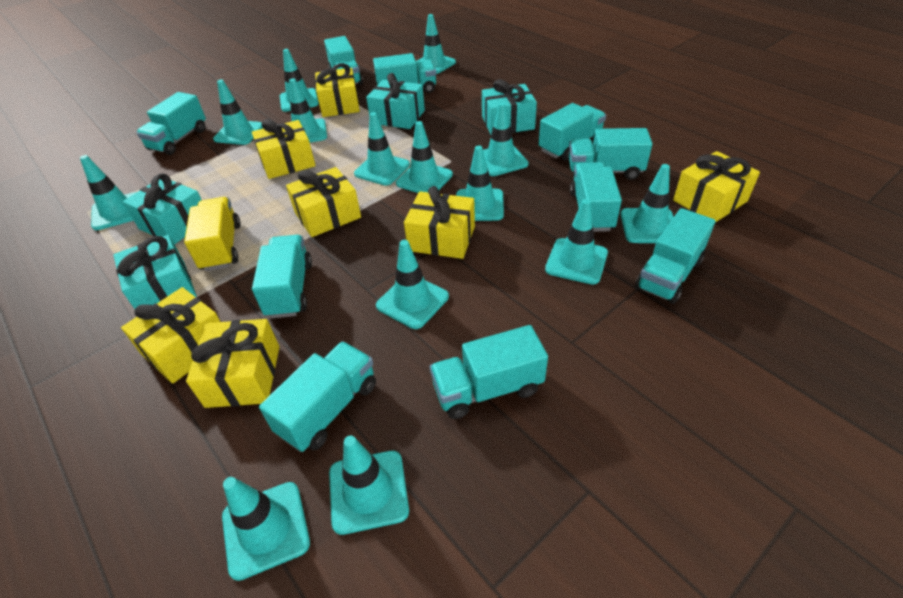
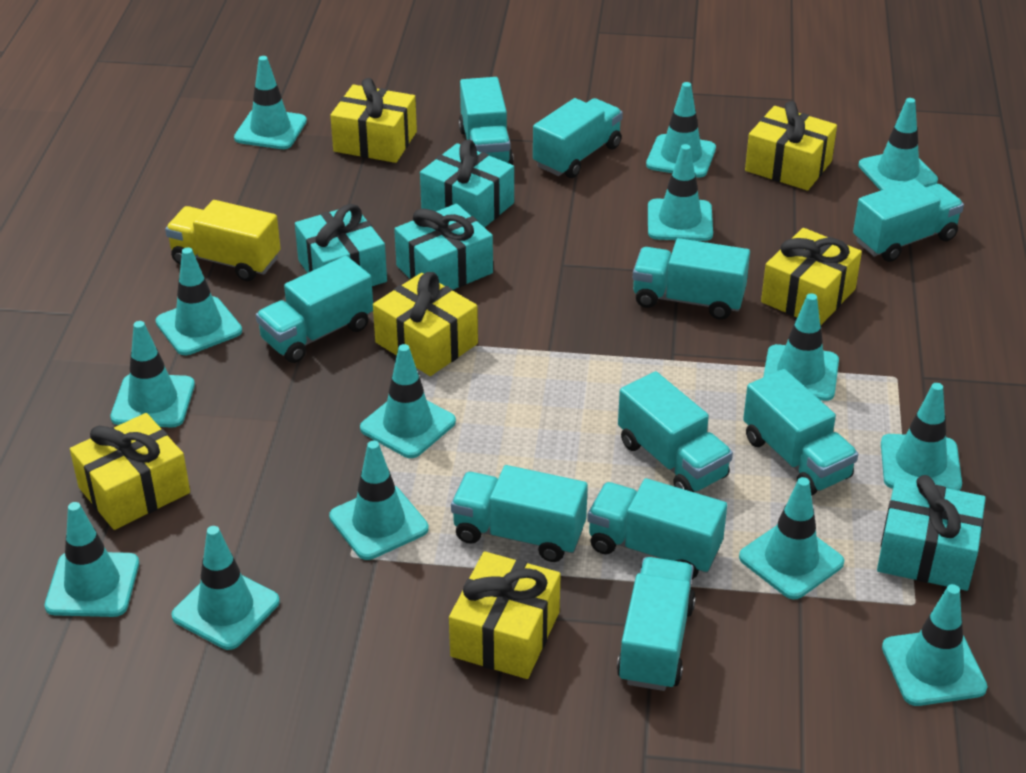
yellow gift: [121,287,221,384] [186,319,279,408] [252,119,316,179] [286,167,361,237] [315,63,360,117] [404,186,475,259] [673,151,760,223] = 7 -> [70,413,190,530] [330,78,417,163] [373,272,478,376] [449,551,561,679] [745,101,837,191] [761,228,862,325] = 6

